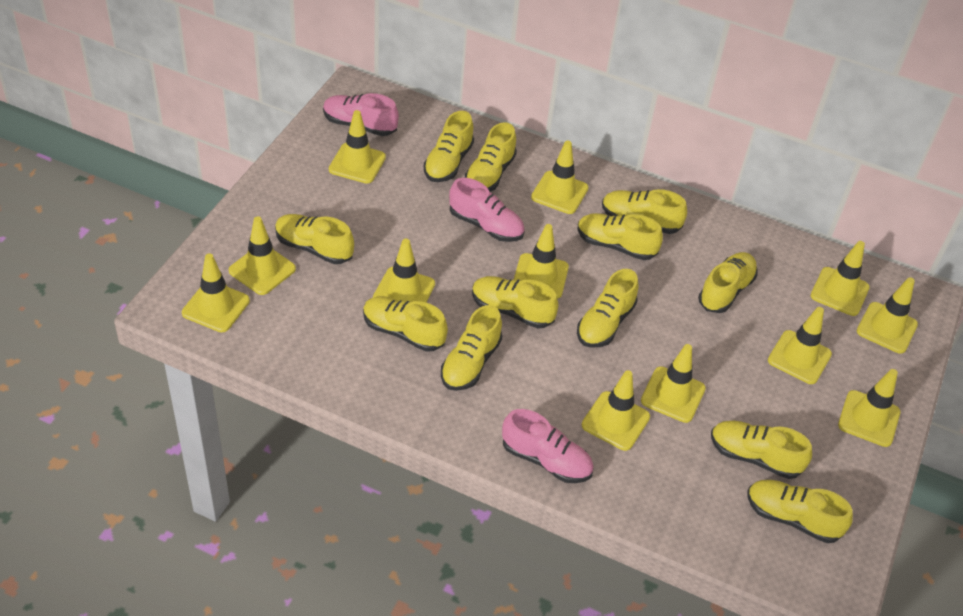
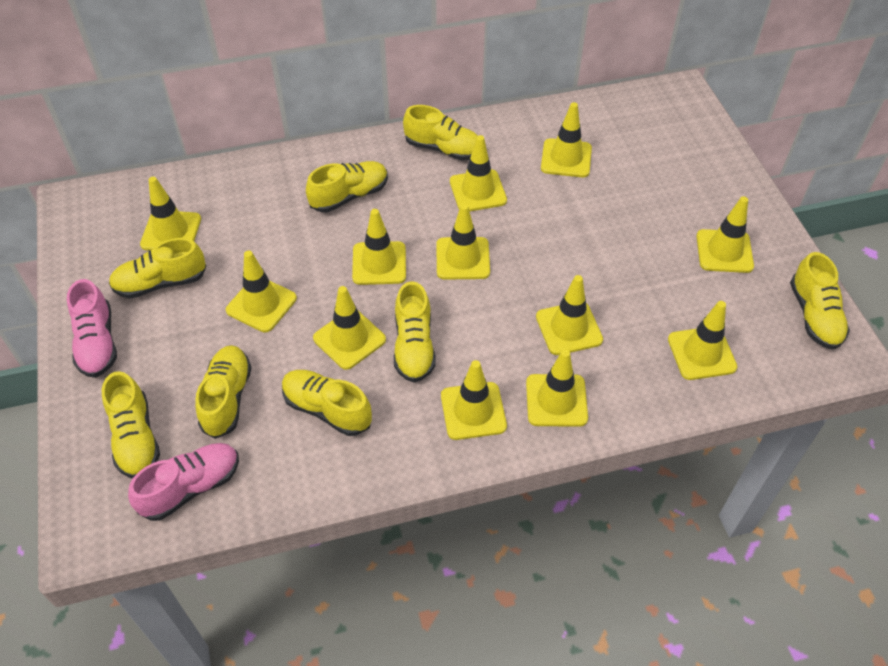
pink shoe: [323,93,399,136] [449,178,525,242] [502,409,594,483] = 3 -> [67,279,117,378] [128,443,239,521] = 2
yellow shoe: [275,214,354,264] [363,296,448,352] [424,111,474,182] [441,305,502,391] [465,122,517,192] [472,276,558,328] [577,269,639,348] [578,213,663,260] [602,189,687,234] [698,252,758,313] [711,421,812,479] [748,480,853,543] = 12 -> [102,371,160,478] [109,238,206,298] [195,345,252,439] [282,370,372,436] [306,161,388,212] [394,281,435,383] [403,105,478,160] [790,252,850,350] = 8

